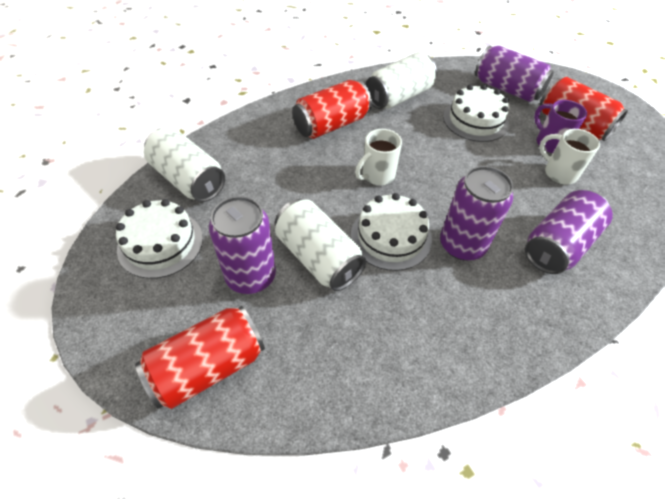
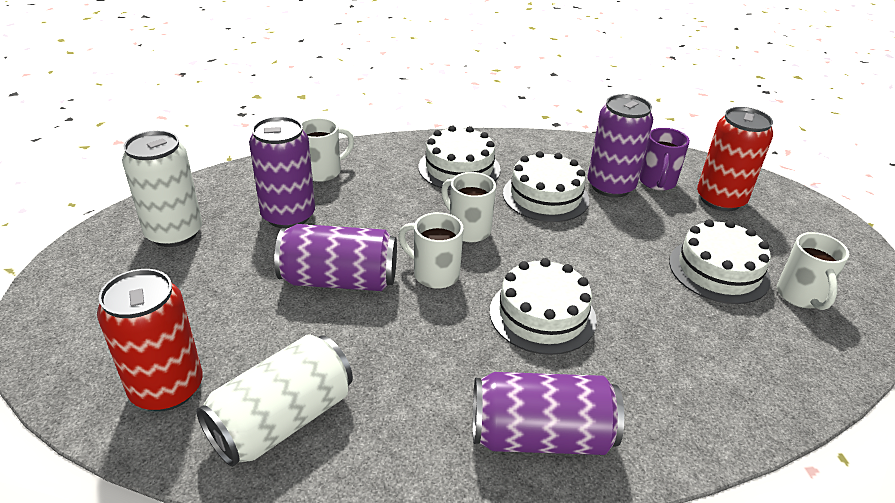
red can: [135,306,265,409] [292,80,372,139] [539,77,628,141] = 3 -> [97,269,202,411] [697,107,773,211] = 2
white cake: [116,199,203,279] [351,193,432,271] [443,84,510,142] = 3 -> [419,126,501,190] [490,258,597,355] [503,151,589,222] [669,219,771,304] = 4
white can: [144,127,225,202] [275,199,366,291] [365,52,437,109] = 3 -> [122,130,202,247] [196,335,353,467] = 2
white mug: [355,129,402,185] [540,129,600,184] = 2 -> [301,118,354,182] [398,212,464,289] [441,172,496,242] [777,232,849,310] = 4

